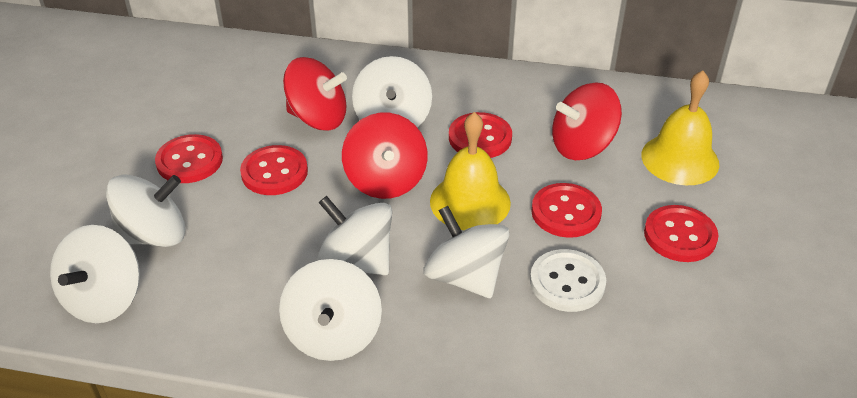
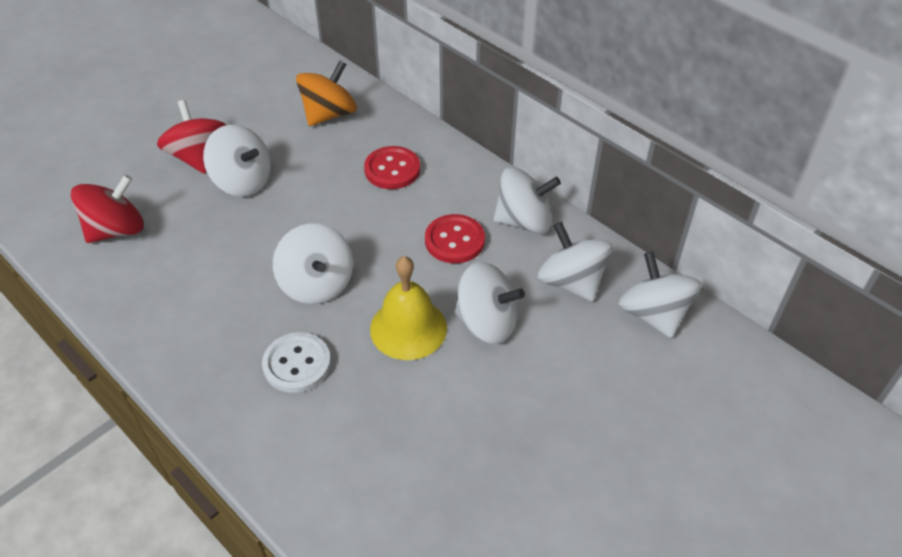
orange spinning top: none = 0 -> [296,61,357,126] = 1
red button: [155,134,223,183] [240,145,308,195] [449,112,512,158] [531,183,602,238] [644,205,718,262] = 5 -> [364,146,420,189] [425,214,485,263] = 2
red spinning top: [283,57,347,131] [342,113,428,199] [552,82,622,160] = 3 -> [71,175,144,243] [157,100,226,174] = 2
yellow bell: [430,112,511,230] [641,70,719,185] = 2 -> [370,256,447,360] = 1

